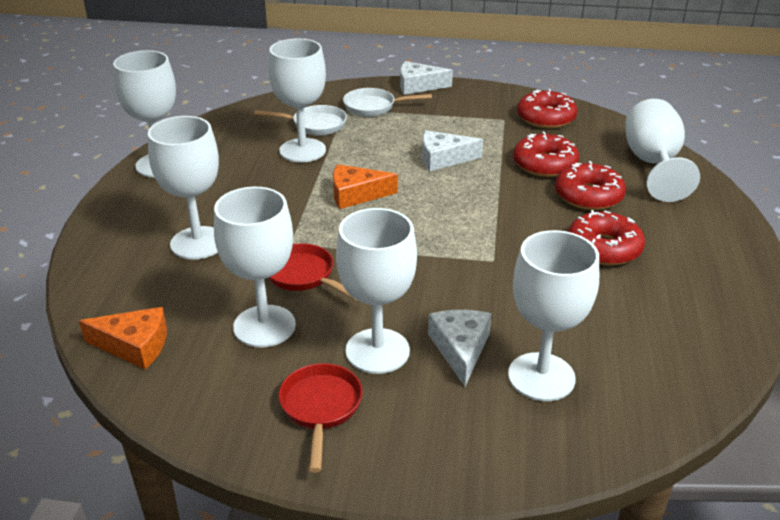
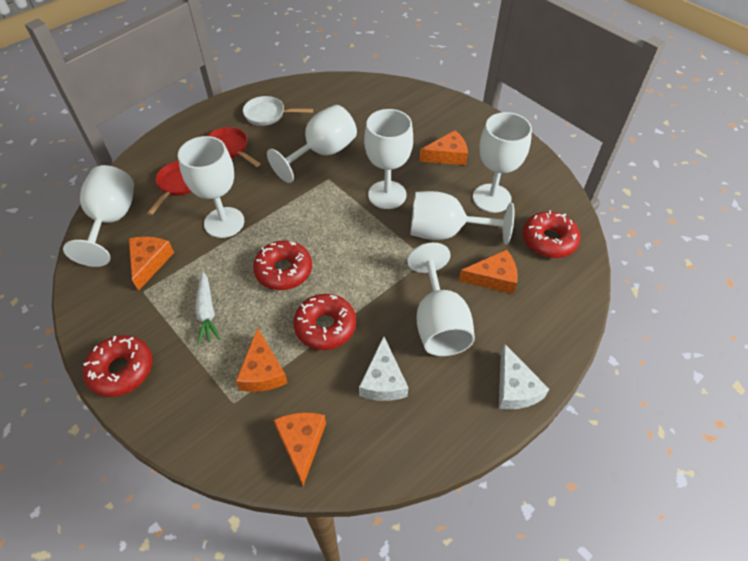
orange cheese: [79,307,167,370] [333,164,398,209] = 2 -> [129,237,174,291] [236,328,288,392] [273,412,326,486] [419,130,468,165] [459,249,518,294] = 5
white carrot: none = 0 -> [195,272,220,345] = 1
white cheese: [400,61,453,95] [422,130,483,171] [428,310,491,386] = 3 -> [359,336,408,401] [499,344,549,410] = 2
white pan: [254,105,347,136] [343,88,432,117] = 2 -> [243,96,313,126] = 1

